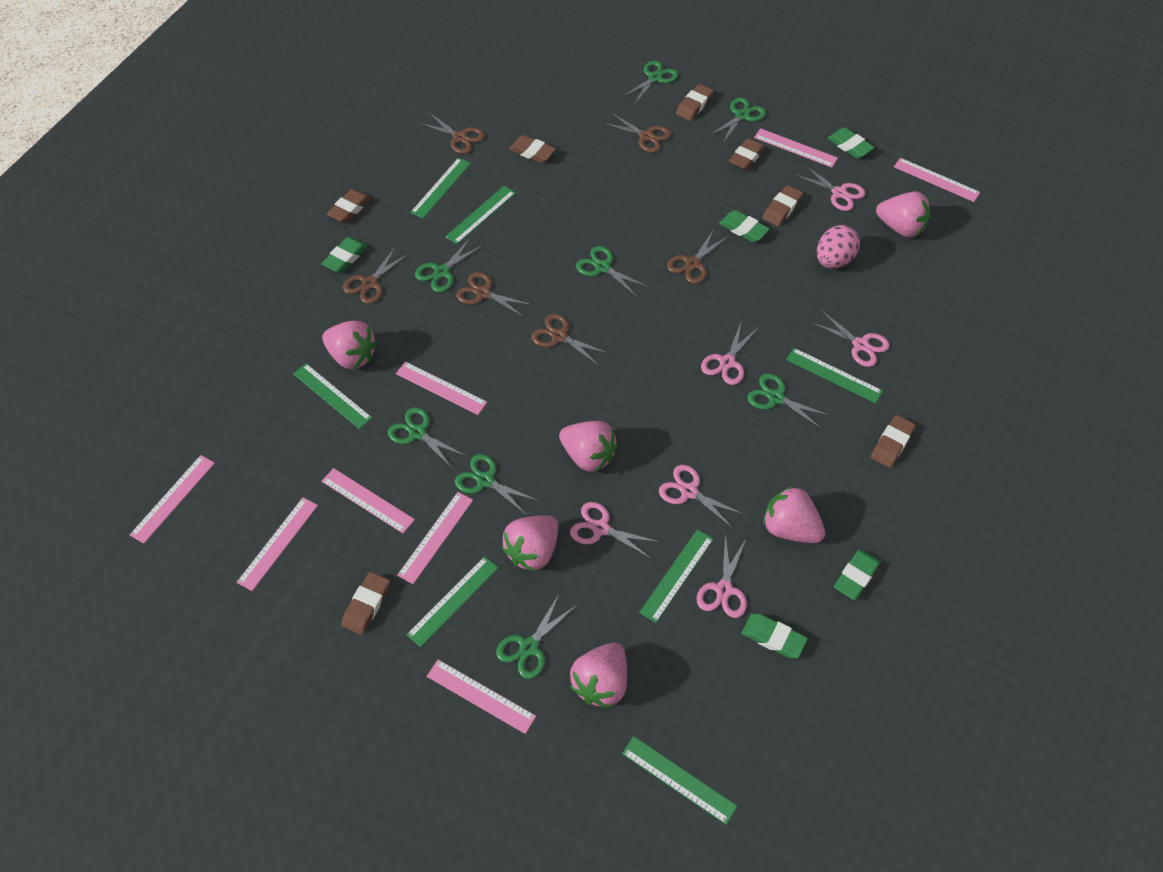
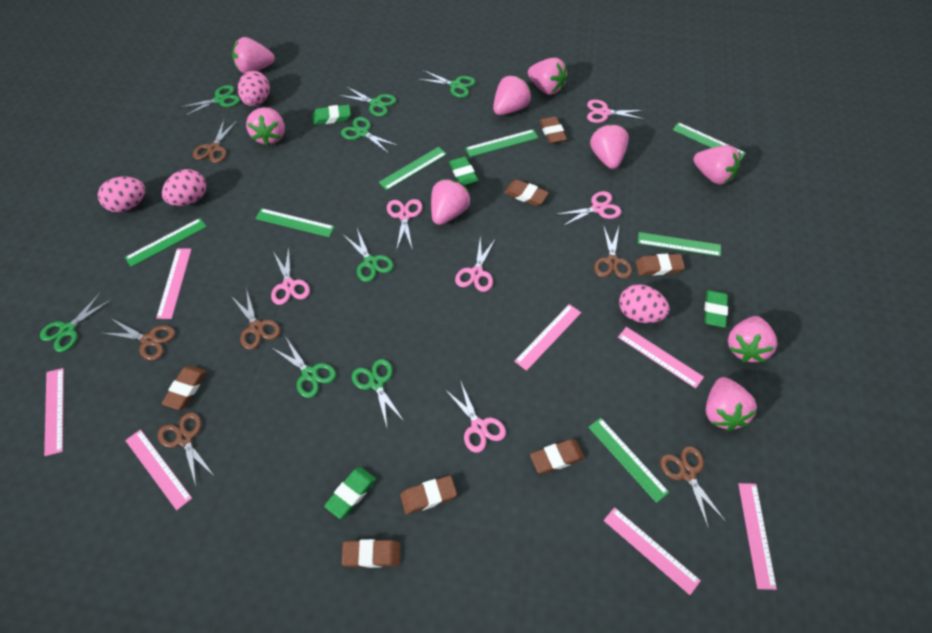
green eraser: [321,237,368,273] [719,210,770,242] [742,614,808,658] [828,127,875,158] [834,549,881,600] = 5 -> [312,105,351,125] [324,467,376,519] [449,157,478,186] [704,290,728,328] = 4
pink egg: [817,225,860,268] = 1 -> [98,177,145,213] [162,169,206,206] [238,71,270,106] [619,284,670,323] = 4
pink ruler: [130,455,215,544] [237,497,318,591] [322,468,415,533] [396,362,488,415] [397,492,473,584] [427,660,536,734] [754,128,838,167] [894,158,980,202] = 8 -> [44,368,64,456] [125,430,192,510] [156,248,192,319] [514,304,581,371] [603,507,701,595] [618,327,704,388] [738,483,777,590] = 7
pink strawberry: [322,321,377,369] [502,515,559,572] [559,421,618,472] [570,643,627,708] [763,485,825,543] [876,191,930,237] = 6 -> [232,37,275,74] [246,107,285,146] [431,179,470,225] [493,75,531,115] [528,58,567,95] [590,124,629,169] [693,145,740,185] [706,377,757,431] [728,316,777,362] = 9

